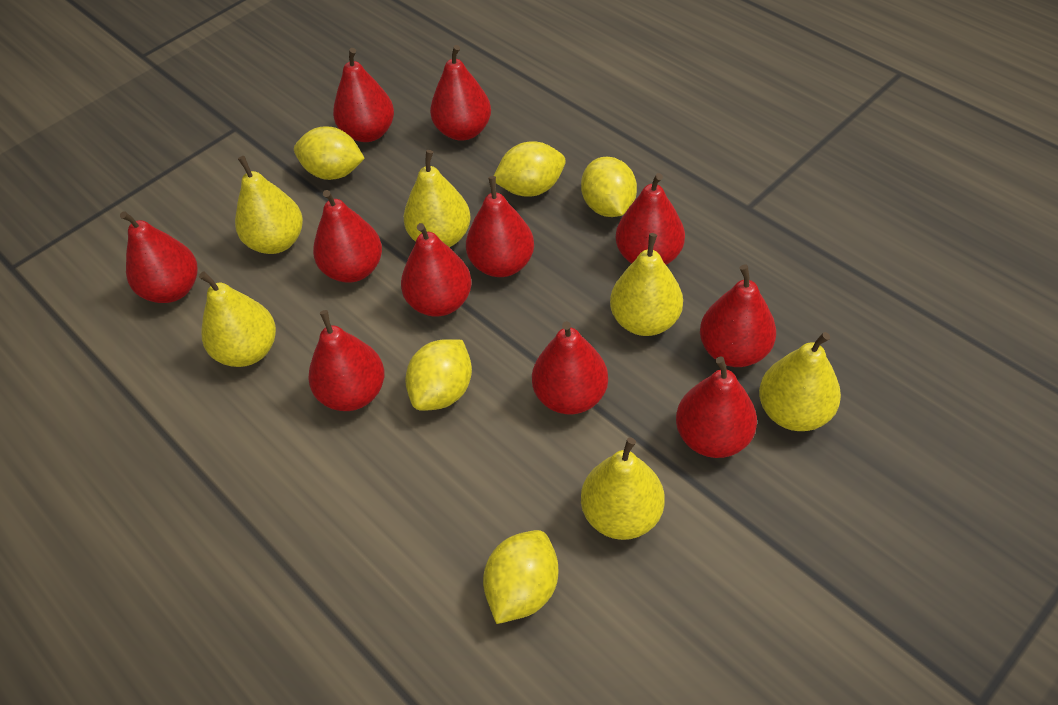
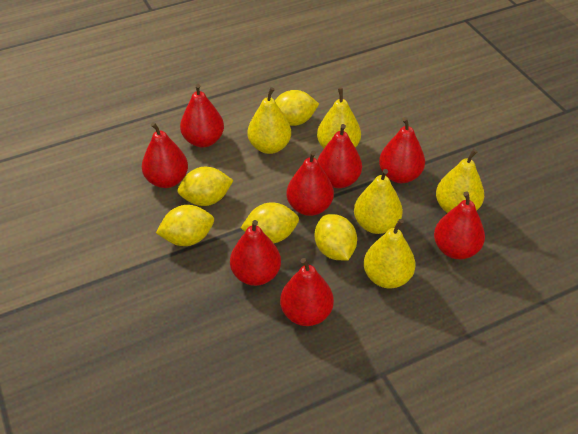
red pear: [120,211,197,303] [308,310,385,411] [313,190,382,283] [333,48,394,142] [401,223,472,317] [430,45,491,141] [466,176,534,277] [532,321,608,414] [616,173,685,265] [676,356,757,458] [700,264,776,367] = 11 -> [142,122,188,188] [180,84,224,147] [230,220,281,286] [280,258,334,326] [287,151,334,216] [317,124,362,188] [379,117,425,183] [434,191,485,259] = 8
yellow pear: [199,271,276,367] [235,156,303,254] [404,150,471,247] [581,437,665,540] [610,233,683,336] [759,332,841,431] = 6 -> [247,87,291,154] [317,88,361,148] [354,169,403,234] [364,219,415,288] [436,149,484,213] = 5

